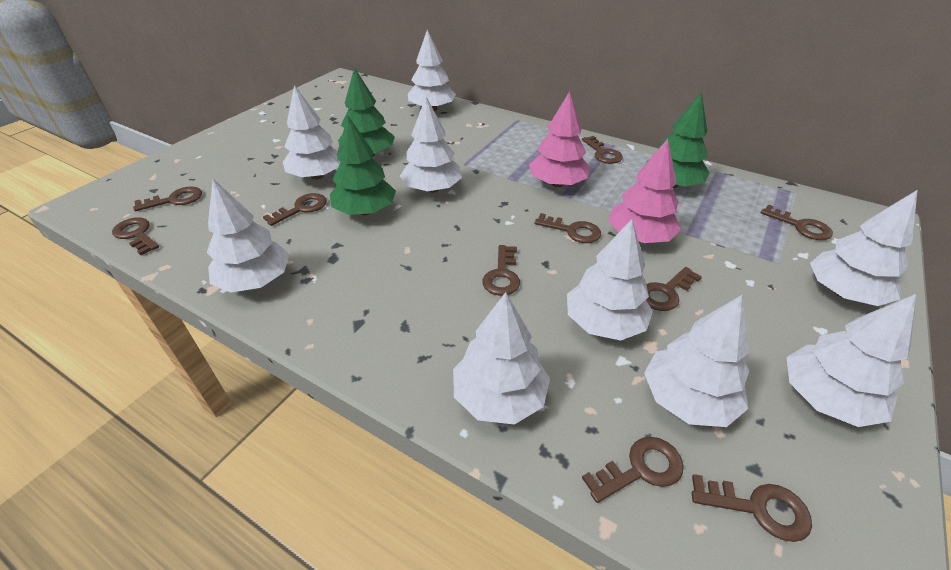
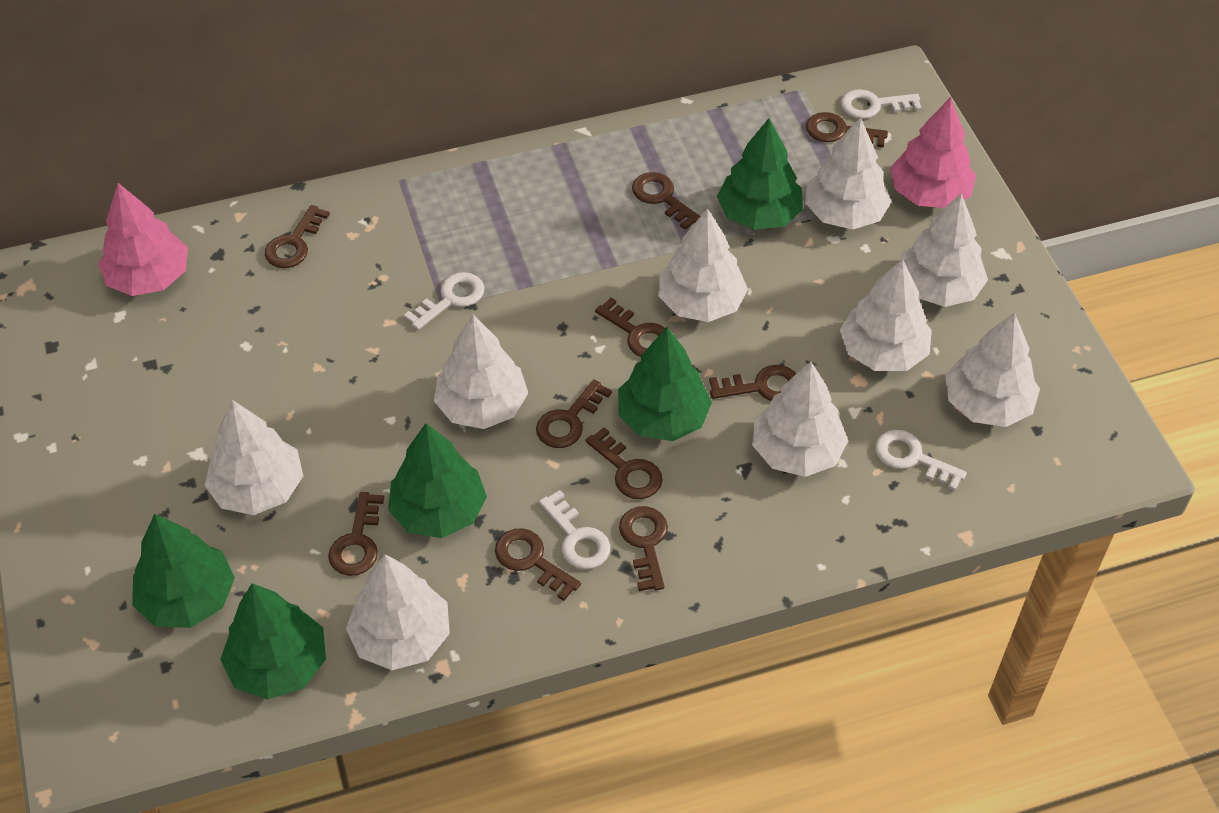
green tree: [330,116,396,215] [338,67,395,157] [646,92,710,188] = 3 -> [132,514,235,628] [220,583,326,699] [388,423,487,538] [618,327,712,441] [717,118,803,230] = 5
white key: none = 0 -> [404,272,485,330] [539,490,610,569] [841,89,921,119] [875,430,967,491] = 4

